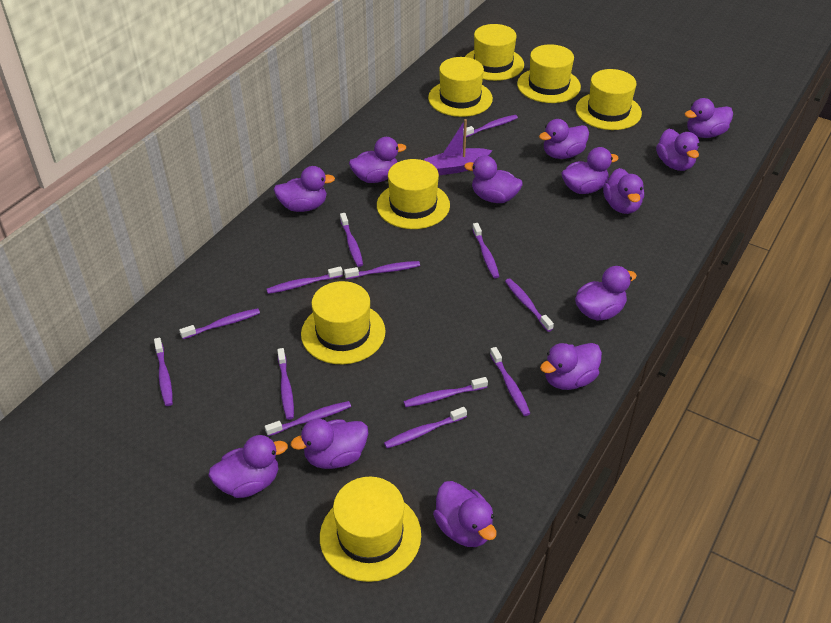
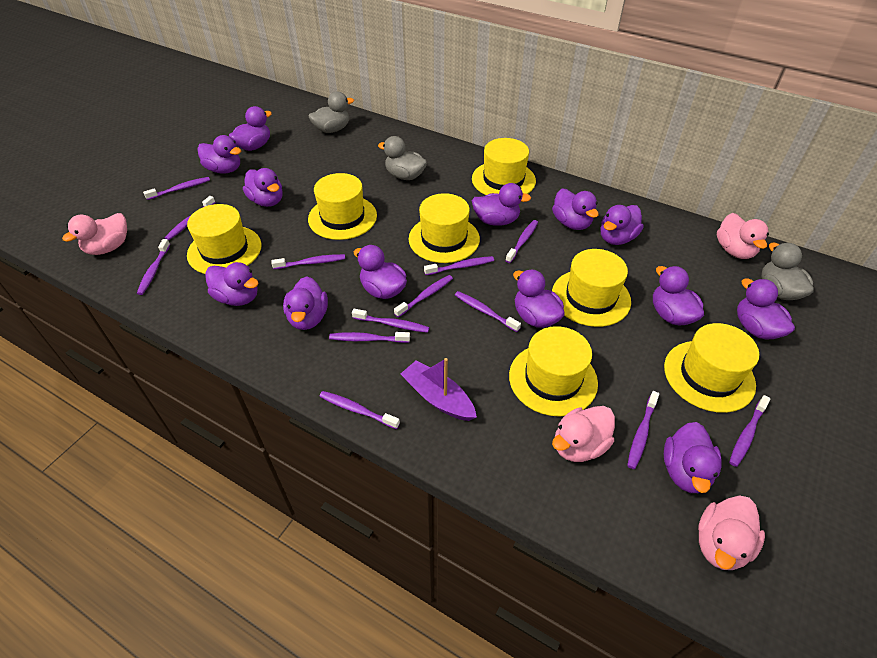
grey duck: none = 0 -> [309,92,354,133] [378,136,427,180] [762,243,814,300] = 3
pink duck: none = 0 -> [62,213,127,255] [552,406,615,462] [698,496,765,570] [717,213,769,259] = 4

